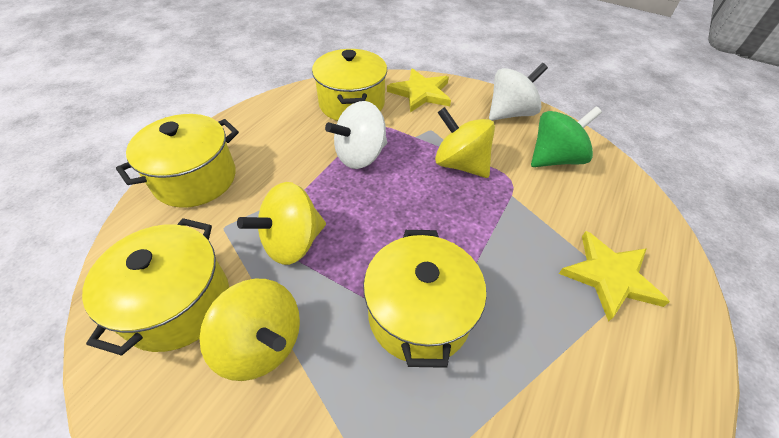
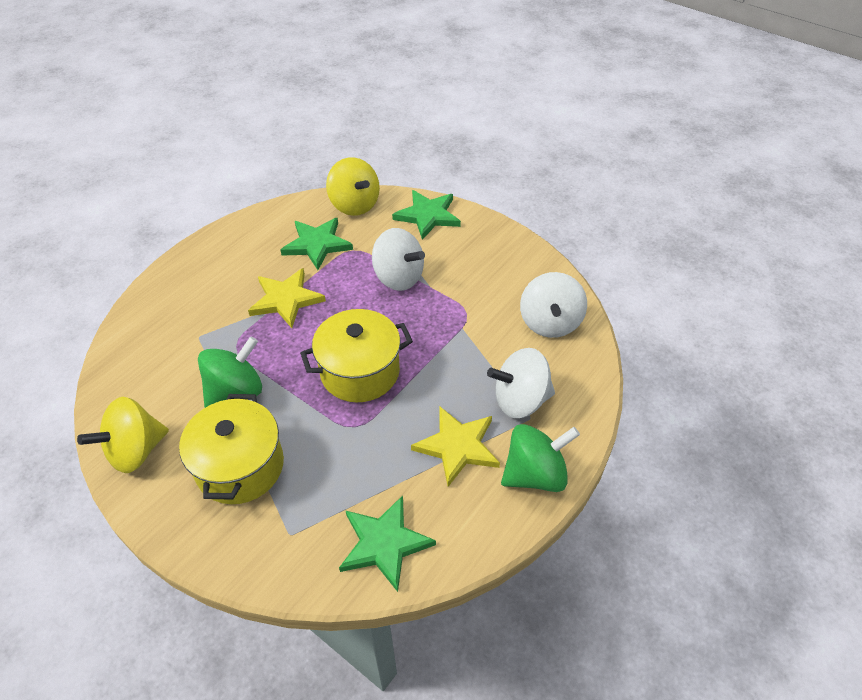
green spinning top: [531,107,602,167] = 1 -> [198,336,262,408] [501,424,580,492] = 2
green star: none = 0 -> [280,218,353,270] [339,495,436,592] [392,190,461,240] = 3
white spinning top: [325,101,387,169] [489,63,548,121] = 2 -> [372,228,425,291] [487,348,555,418] [520,272,587,338] = 3
yellow pot: [82,218,229,356] [116,114,239,208] [312,49,387,121] [363,230,486,368] = 4 -> [179,394,284,504] [300,309,413,402] = 2
yellow spinning top: [199,279,300,381] [237,182,326,265] [435,107,495,178] = 3 -> [77,397,169,473] [326,157,380,216] = 2

